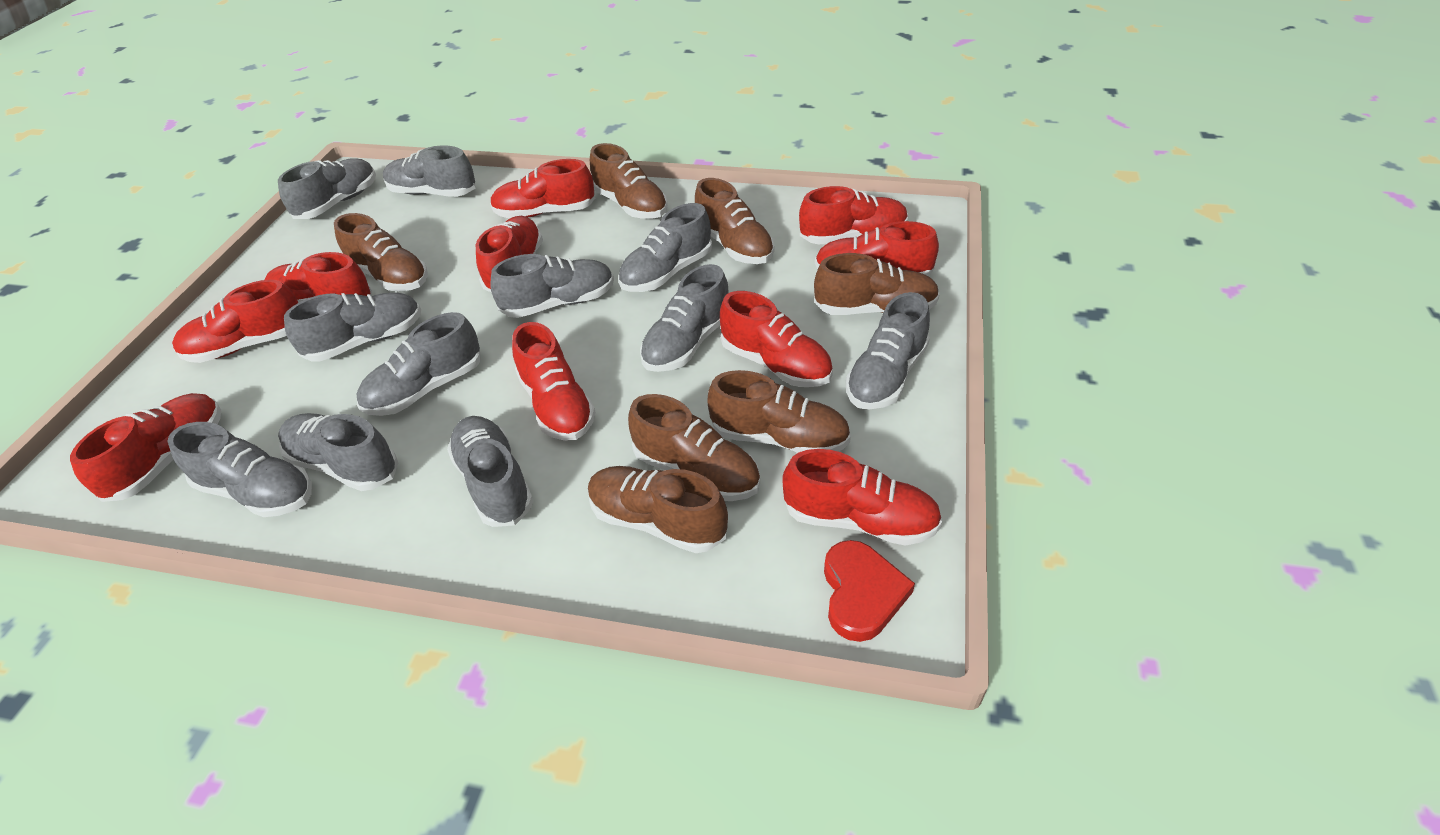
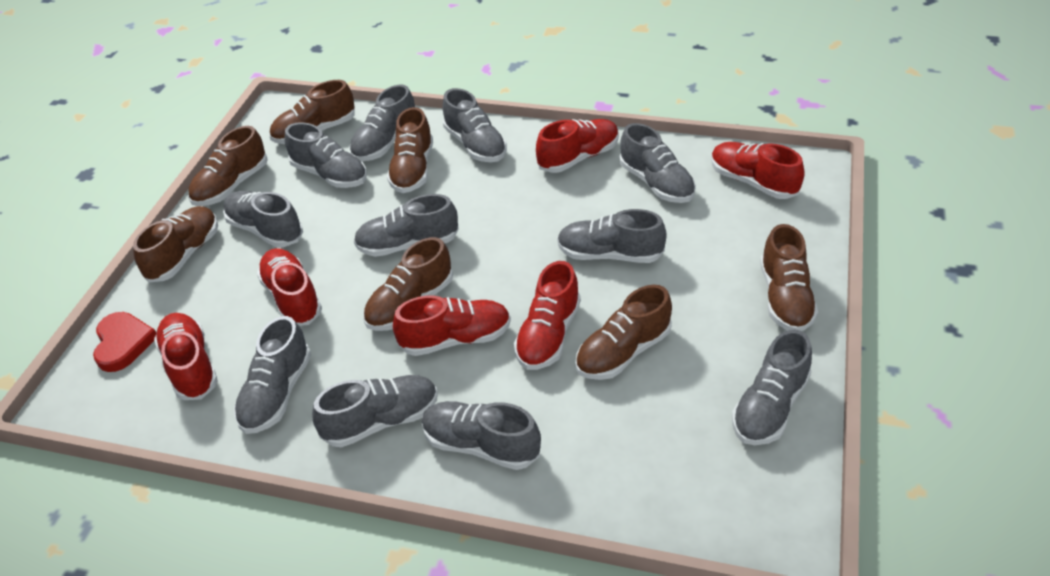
red shoe: [70,393,221,502] [172,280,298,363] [265,252,372,303] [476,216,543,292] [490,159,595,218] [512,322,596,441] [720,291,833,387] [782,449,942,546] [799,186,908,245] [815,221,939,276] = 10 -> [154,313,218,400] [257,248,322,326] [393,296,511,356] [514,261,581,370] [536,119,619,173] [711,142,805,199] = 6

